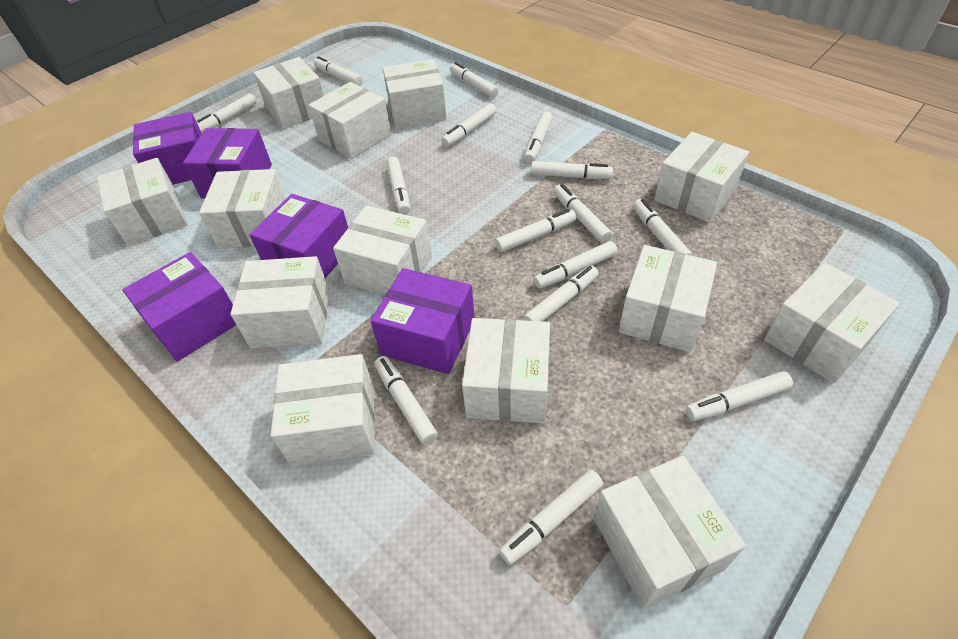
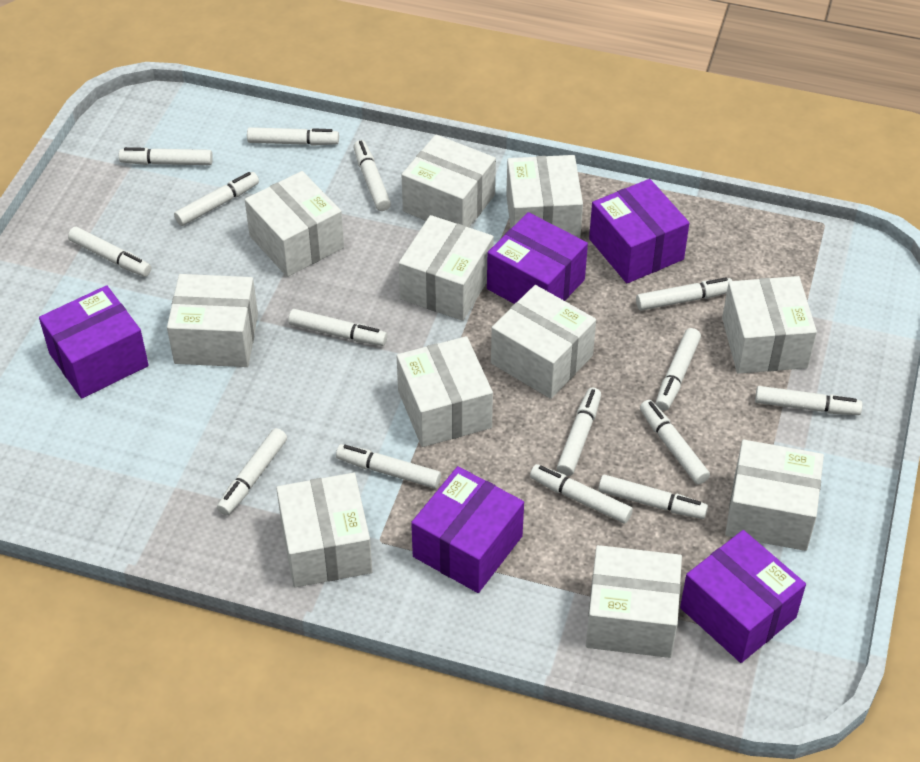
white box: [97,158,188,246] [199,169,286,248] [230,256,330,348] [253,57,324,129] [271,354,375,466] [308,82,391,159] [333,205,432,295] [383,59,447,128] [462,318,550,423] [594,455,746,609] [619,245,717,352] [654,132,749,223] [764,263,900,384] = 13 -> [167,274,258,367] [245,171,344,277] [276,473,372,587] [397,336,493,447] [399,215,494,321] [402,135,496,227] [491,285,596,399] [506,155,583,238] [586,545,682,658] [722,276,817,374] [725,440,824,551] = 11

